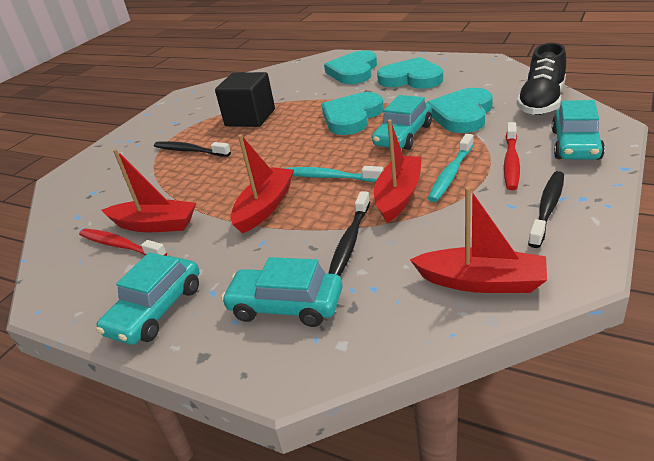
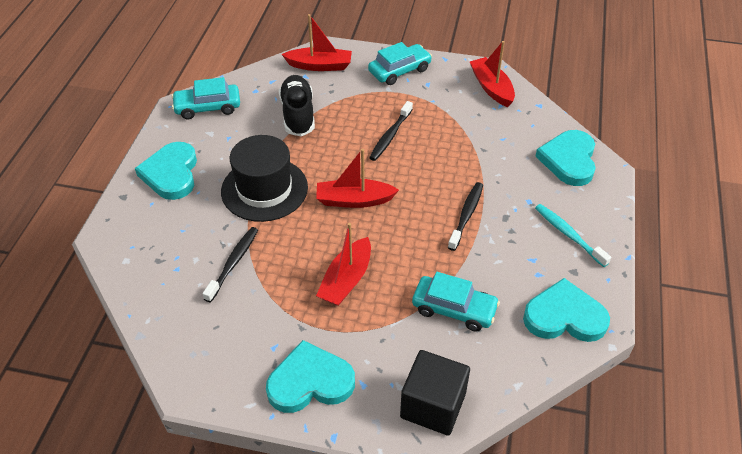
black hat: none = 0 -> [221,135,308,222] = 1
red toothbrush: [79,229,167,256] [504,122,520,190] = 2 -> none = 0
turquoise car: [96,252,199,345] [221,257,343,327] [372,95,432,150] [552,100,605,160] = 4 -> [172,77,240,119] [368,42,432,85] [412,272,500,332] = 3
turquoise toothbrush: [283,166,384,182] [428,134,474,202] = 2 -> [535,204,611,267] = 1

